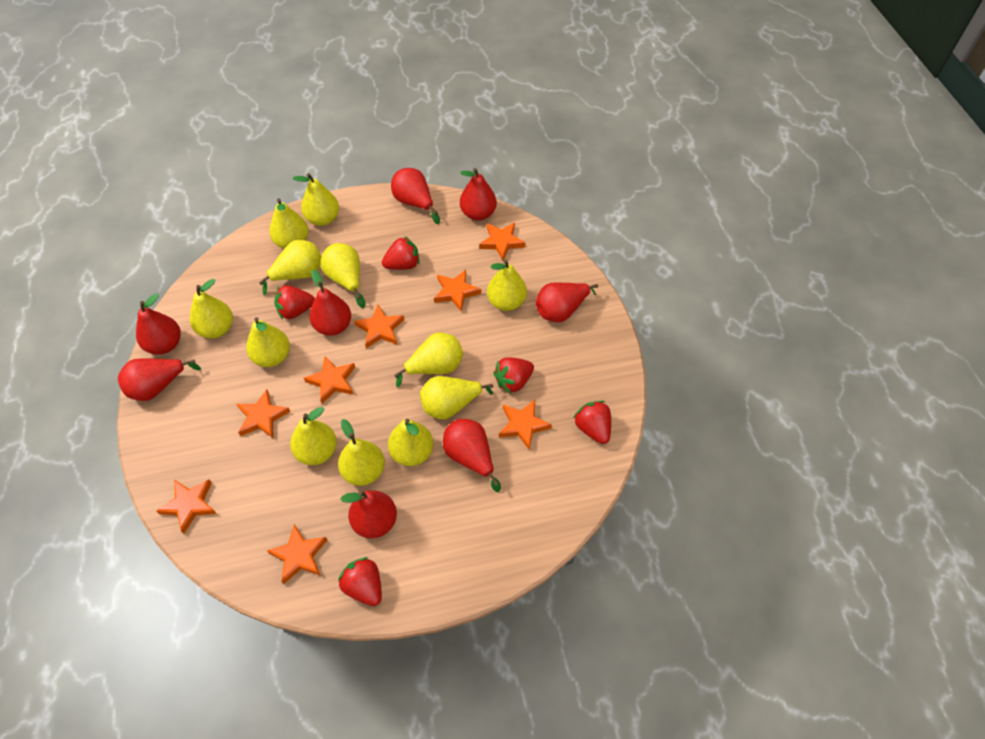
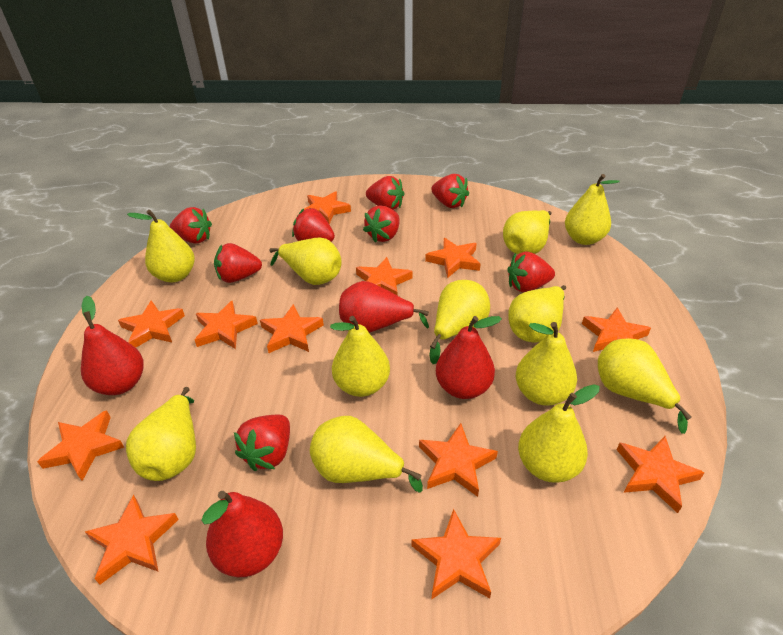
orange star: [157,479,217,533] [237,390,290,438] [267,524,327,584] [304,356,355,404] [354,305,404,348] [434,270,481,312] [479,223,526,260] [499,400,552,449] = 8 -> [37,410,125,481] [85,495,179,585] [118,300,185,348] [195,301,258,349] [260,304,324,353] [304,191,351,224] [356,257,413,296] [411,509,501,600] [419,423,498,497] [425,238,480,278] [582,308,651,352] [617,436,705,513] = 12
red pear: [118,358,201,401] [136,293,181,355] [309,270,351,336] [340,490,397,538] [391,168,440,224] [443,419,501,492] [460,168,497,221] [536,283,598,322] = 8 -> [81,296,144,395] [202,491,283,577] [339,281,429,333] [436,316,502,399] = 4
red strawberry: [274,285,315,319] [338,557,382,606] [382,236,420,270] [493,357,534,394] [573,401,611,444] = 5 -> [170,207,212,244] [214,243,262,283] [234,415,290,471] [292,208,335,242] [363,206,400,243] [366,176,404,210] [431,174,469,208] [507,251,555,292] = 8

